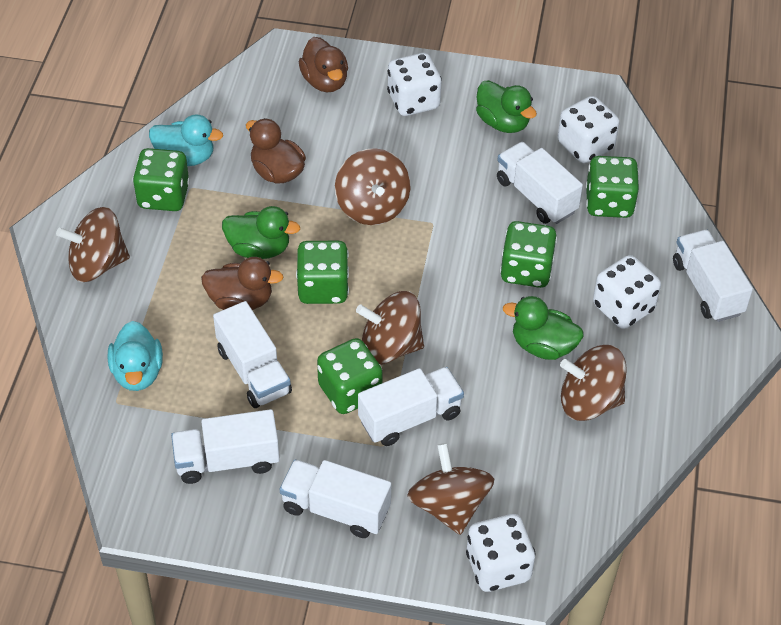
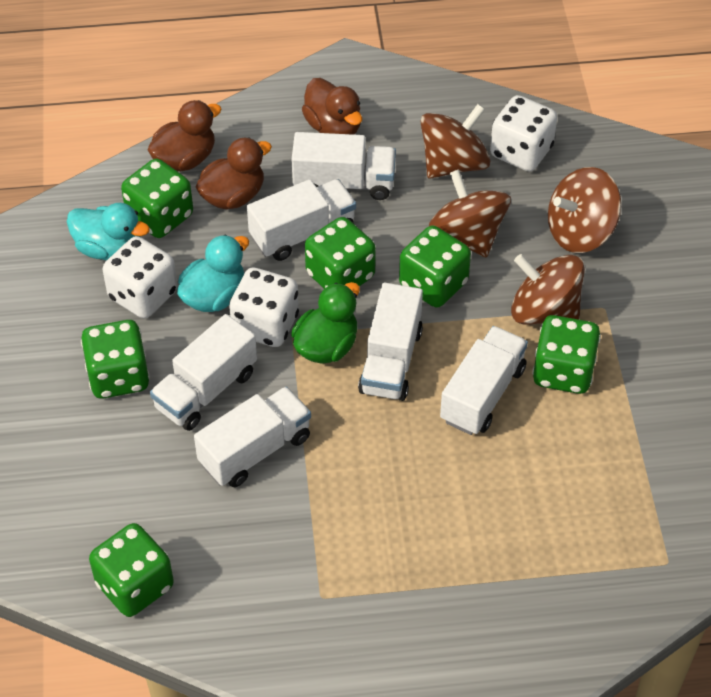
brown spinning top: [56,207,130,282] [335,148,410,225] [356,291,424,365] [407,443,494,535] [560,345,627,421] = 5 -> [420,104,490,178] [429,169,511,258] [511,254,585,325] [548,167,621,253] = 4
green dice: [133,148,190,211] [296,241,349,304] [317,338,383,414] [500,221,557,288] [586,156,639,218] = 5 -> [81,320,150,399] [89,523,174,617] [121,159,193,238] [305,217,376,289] [399,226,471,308] [532,315,601,394] = 6
green duck: [222,206,300,259] [476,80,537,133] [503,296,584,360] = 3 -> [291,282,360,364] = 1
white dice: [387,53,442,116] [466,514,535,592] [558,96,619,163] [593,255,661,329] = 4 -> [103,236,177,318] [229,268,299,347] [490,95,557,172] = 3

